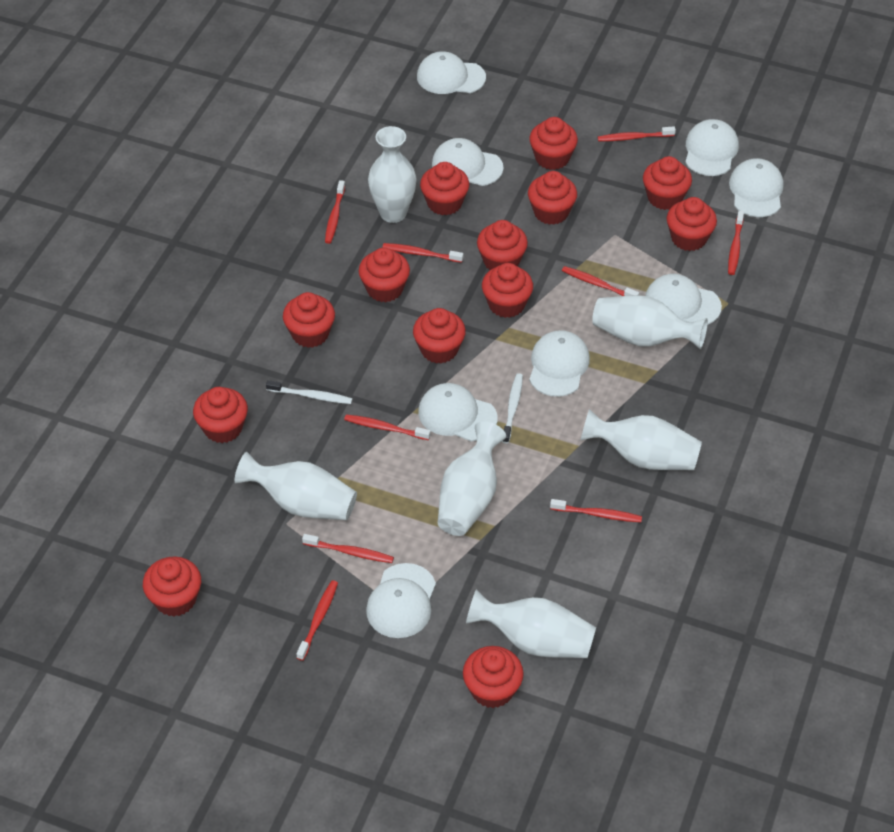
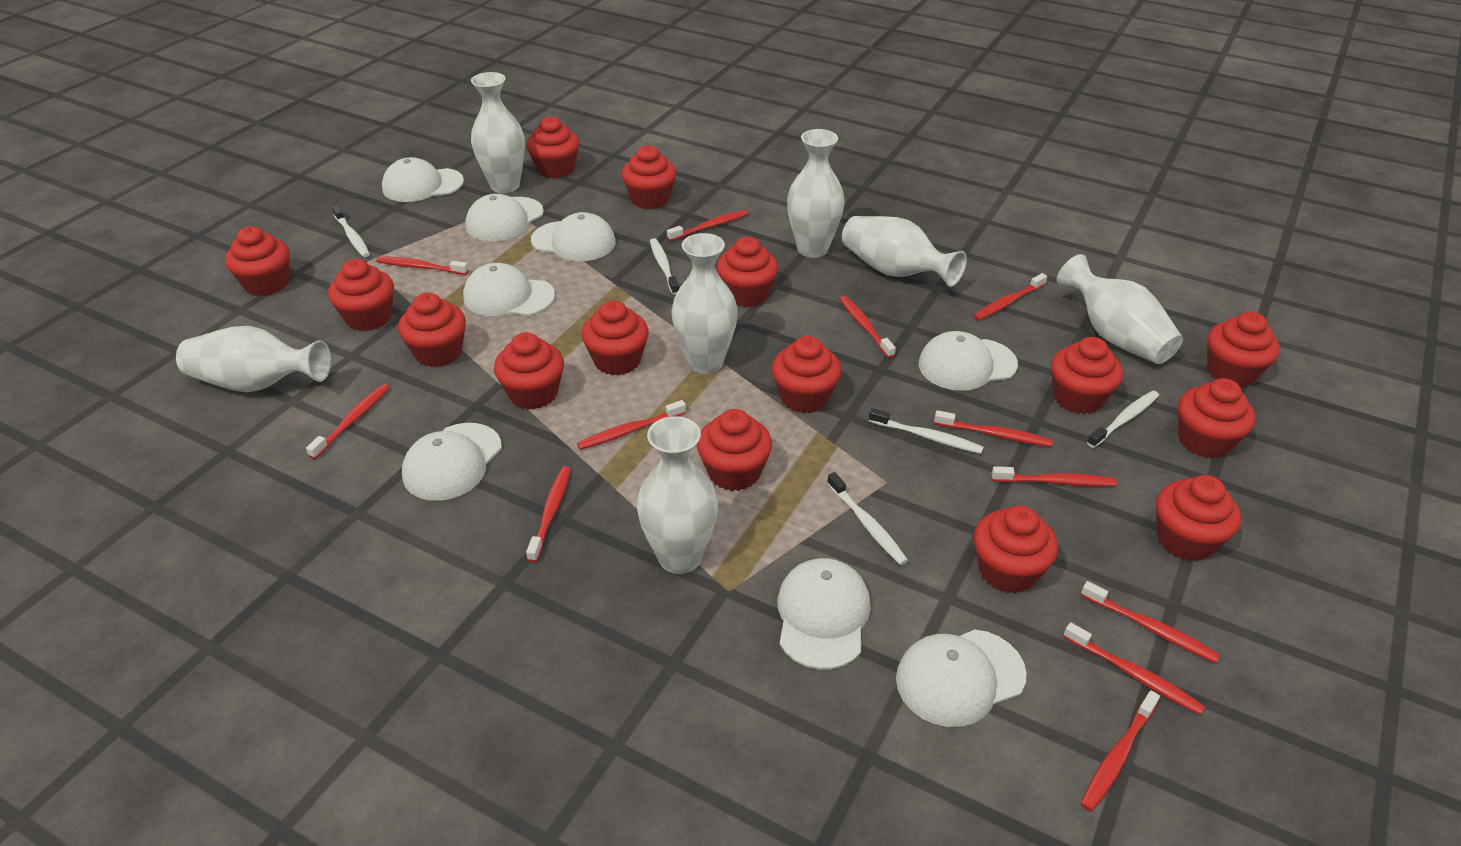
red cupcake: [143,556,201,616] [193,387,248,443] [283,292,335,348] [359,247,410,302] [413,308,466,363] [420,162,469,215] [463,646,524,708] [477,220,528,270] [482,263,533,318] [528,171,577,225] [529,117,578,170] [643,156,692,210] [667,197,717,251] = 13 -> [225,226,289,296] [328,259,394,331] [398,293,466,367] [494,332,564,410] [526,116,579,179] [581,300,649,376] [622,145,676,209] [697,409,772,491] [717,236,779,307] [772,336,842,413] [973,505,1058,593] [1051,337,1123,414] [1156,475,1241,561] [1178,378,1255,459] [1207,312,1280,387] = 15
red toothbrush: [296,580,338,661] [302,534,394,563] [325,180,345,244] [344,414,431,440] [382,243,463,263] [550,499,642,522] [562,266,639,296] [598,126,676,141] [728,211,744,275] = 9 -> [306,384,390,459] [376,256,469,275] [526,466,571,562] [577,400,686,450] [667,210,749,241] [840,296,896,358] [934,410,1053,447] [973,273,1047,321] [992,466,1117,487] [1063,622,1205,715] [1080,690,1160,812] [1081,581,1220,663] = 12
white toothbrush: [266,380,352,404] [502,373,523,443] = 2 -> [332,205,370,257] [650,238,679,295] [827,472,908,565] [869,408,984,454] [1087,391,1159,448] = 5
white vase: [235,452,357,520] [368,126,416,223] [438,421,506,536] [466,589,596,658] [580,409,702,470] [592,295,708,349] = 6 -> [176,326,331,392] [471,72,525,193] [637,416,718,574] [671,233,738,374] [787,129,845,258] [842,216,967,287] [1057,254,1183,364] = 7

